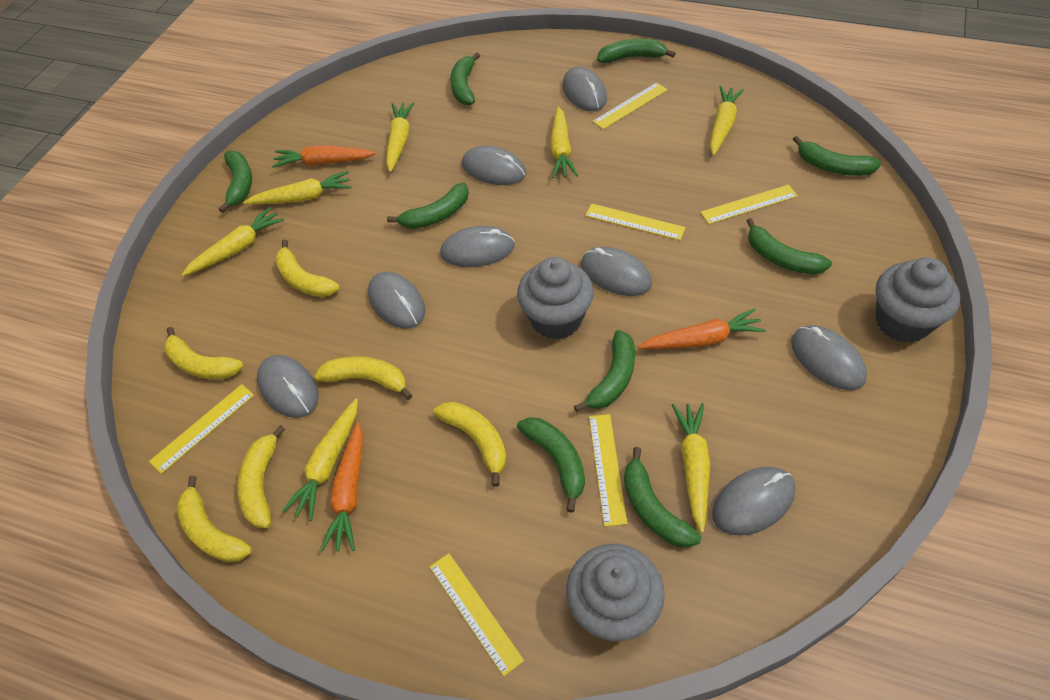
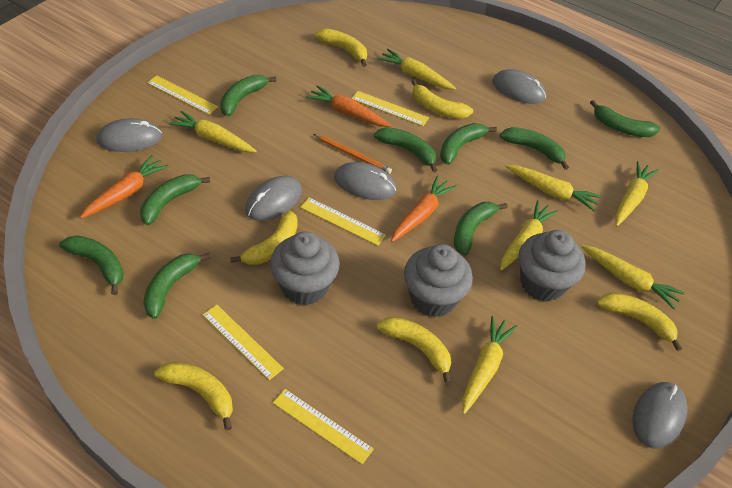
grey mouse: [257,355,319,418] [368,272,425,329] [440,226,515,267] [462,146,526,185] [563,67,607,111] [581,247,652,296] [712,467,795,536] [791,325,867,390] = 8 -> [96,118,162,152] [245,176,302,221] [334,162,396,200] [492,69,546,104] [632,382,688,448] = 5
orange pencil: none = 0 -> [313,134,392,174] = 1
yellow ruler: [149,384,254,474] [430,553,524,676] [585,204,686,240] [589,414,627,527] [593,83,668,129] [700,185,798,224] = 6 -> [147,75,219,115] [202,305,284,380] [273,389,374,464] [300,197,386,246] [352,91,429,126] = 5

